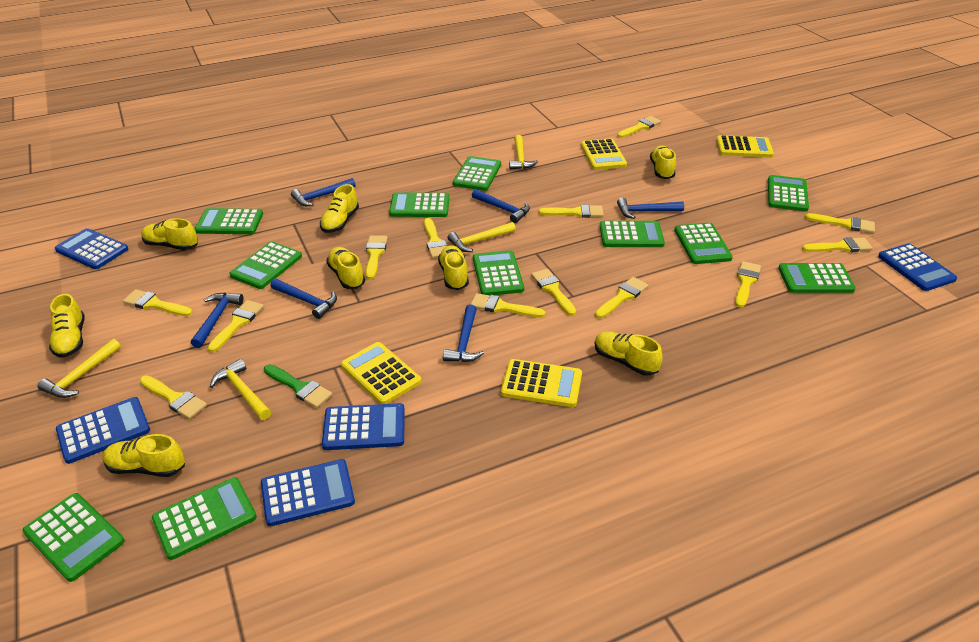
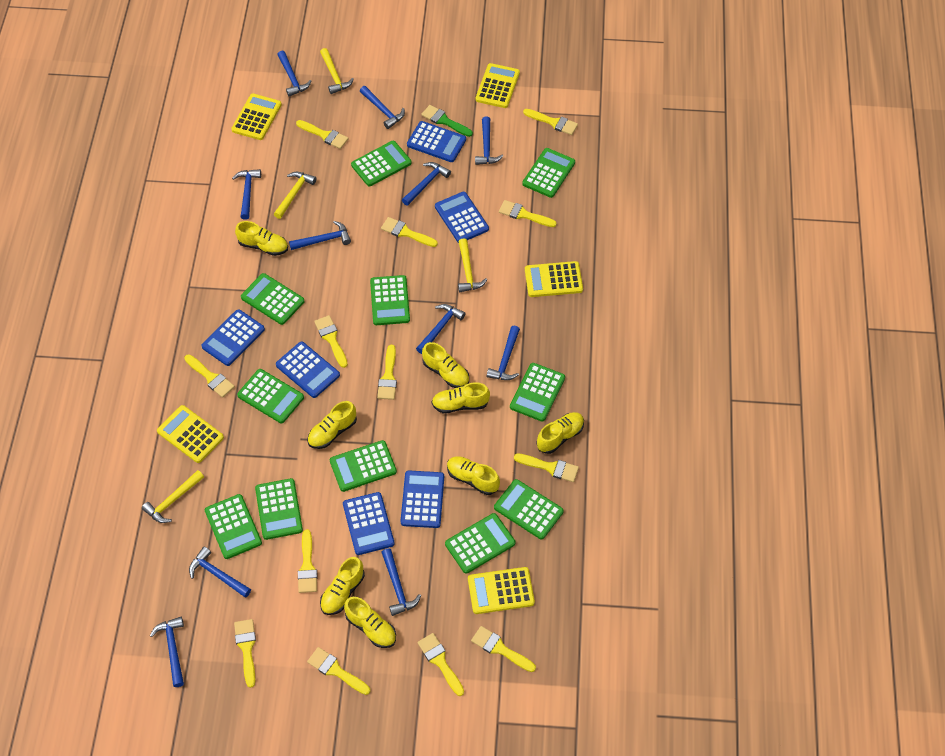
blue calculator: [55,228,128,269] [56,397,150,464] [261,459,355,526] [322,403,405,450] [878,243,957,291] = 5 -> [201,309,265,366] [276,342,340,398] [343,492,395,555] [401,471,444,528] [407,121,466,162] [435,192,489,243] = 6
blue hammer: [191,293,243,348] [270,279,337,319] [291,178,355,206] [443,304,484,362] [472,189,530,223] [617,197,684,219] = 6 -> [150,617,184,687] [189,547,251,598] [232,169,261,220] [277,51,311,96] [289,221,351,250] [360,86,405,129] [381,548,421,616] [402,162,451,206] [416,304,466,354] [475,117,503,165] [487,326,520,380] = 11
yellow calculator: [341,342,421,404] [501,359,582,407] [581,138,627,170] [717,135,774,157] = 4 -> [157,405,224,463] [231,94,282,140] [468,567,535,614] [476,63,520,108] [525,261,583,297] = 5

